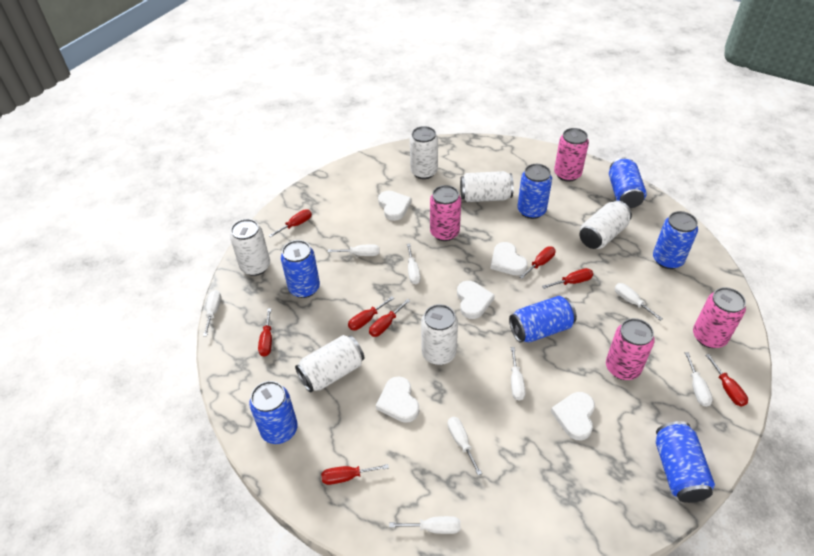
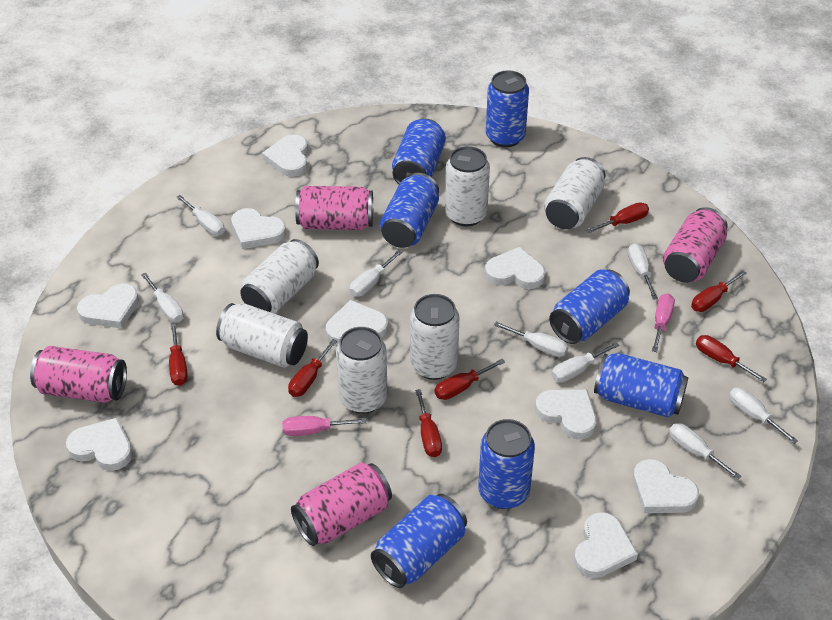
pink screwdriver: none = 0 -> [282,416,367,436] [652,293,675,352] = 2
red screwdriver: [258,308,272,357] [269,209,312,237] [321,464,389,485] [348,297,394,330] [369,299,410,337] [520,246,556,279] [542,268,593,289] [706,354,748,406] = 8 -> [169,323,188,386] [288,339,337,397] [415,389,442,457] [435,359,505,400] [586,202,649,233] [691,270,746,312] [696,335,767,383] = 7
white heart: [376,376,419,423] [378,191,412,221] [457,281,495,319] [490,242,528,275] [551,392,595,440] = 5 -> [66,418,132,471] [77,284,139,328] [231,208,286,249] [262,134,308,177] [326,300,388,345] [485,247,545,289] [535,389,597,439] [574,512,638,578] [633,459,699,513] = 9

